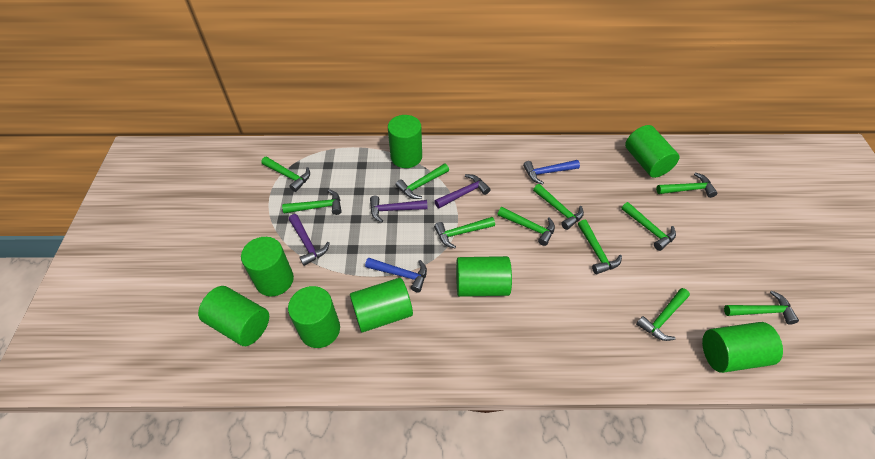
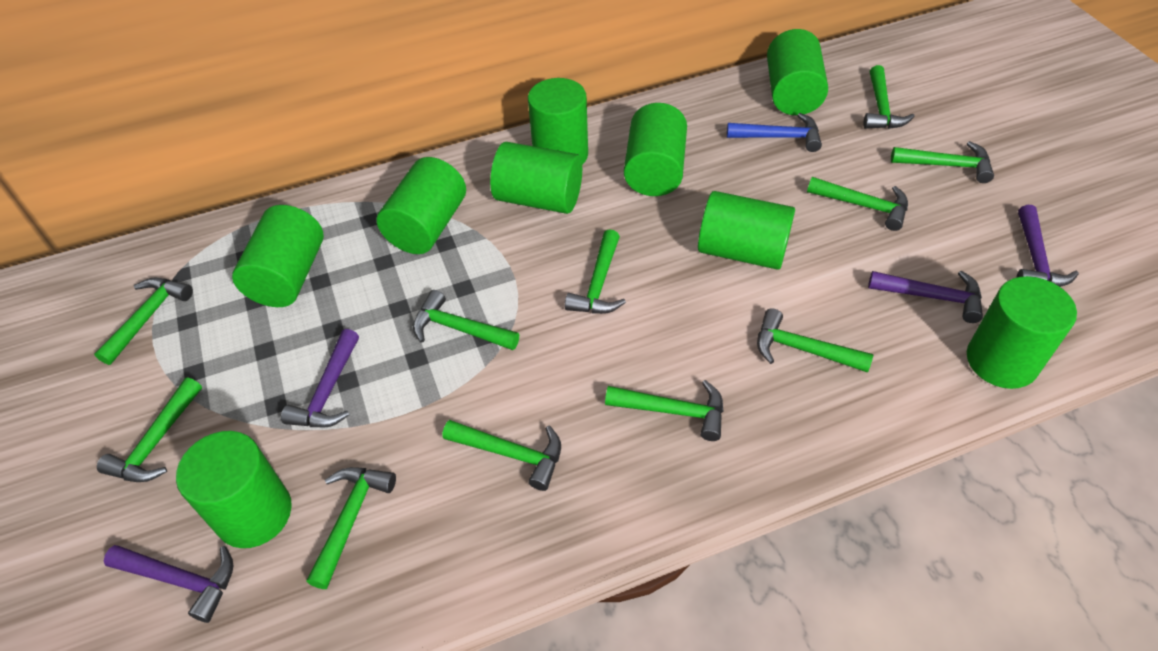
blue hammer: [365,257,427,293] [523,160,580,185] = 2 -> [727,113,822,152] = 1
green cylinder: [198,286,269,346] [241,237,294,296] [288,286,340,348] [350,278,413,332] [388,115,422,168] [456,256,512,297] [625,125,679,178] [702,322,783,373] = 8 -> [176,431,292,548] [232,205,324,307] [377,157,466,254] [490,142,582,214] [528,78,588,165] [624,103,687,196] [698,191,795,270] [767,29,828,115] [967,276,1077,389] = 9
purple hammer: [289,214,330,266] [370,196,428,222] [434,174,491,208] = 3 -> [104,545,234,623] [281,329,359,427] [868,271,983,323] [1016,205,1079,287] = 4

